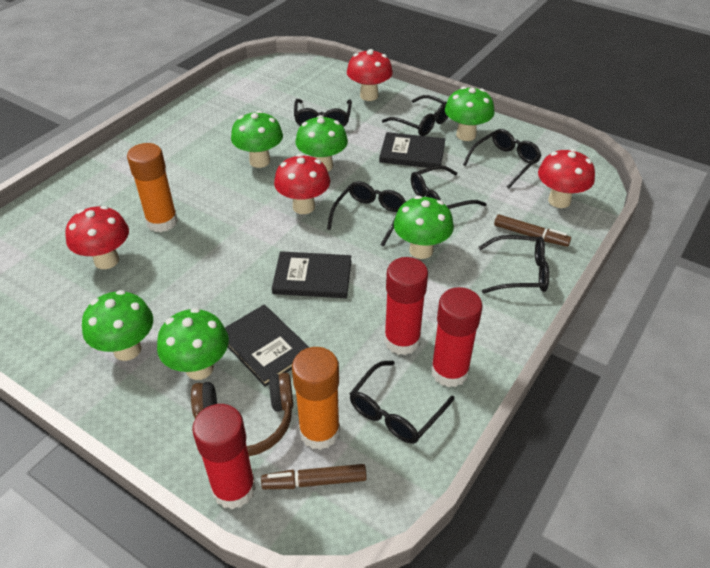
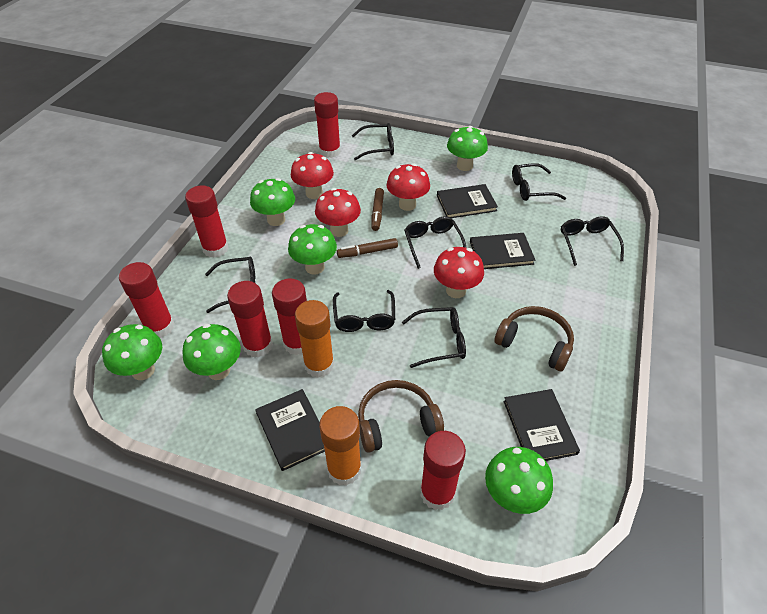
black book: [225,305,310,387] [272,251,351,298] [379,132,445,168] = 3 -> [256,389,325,471] [437,184,498,218] [470,233,535,269] [504,389,580,461] = 4
brown headphones: [191,373,294,456] = 1 -> [358,380,444,453] [494,306,574,371] = 2
red glue stick: [192,404,256,509] [384,257,428,355] [431,287,482,387] = 3 -> [119,262,174,338] [185,185,228,258] [227,281,273,358] [272,279,307,355] [314,92,341,158] [420,431,466,510] = 6

